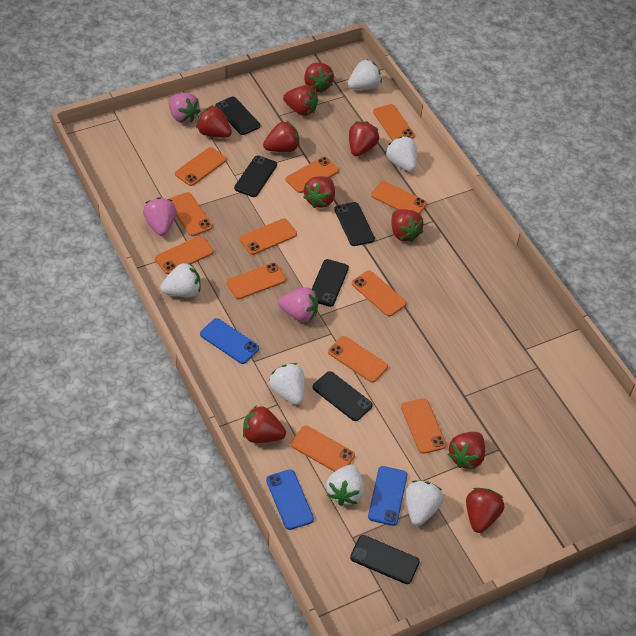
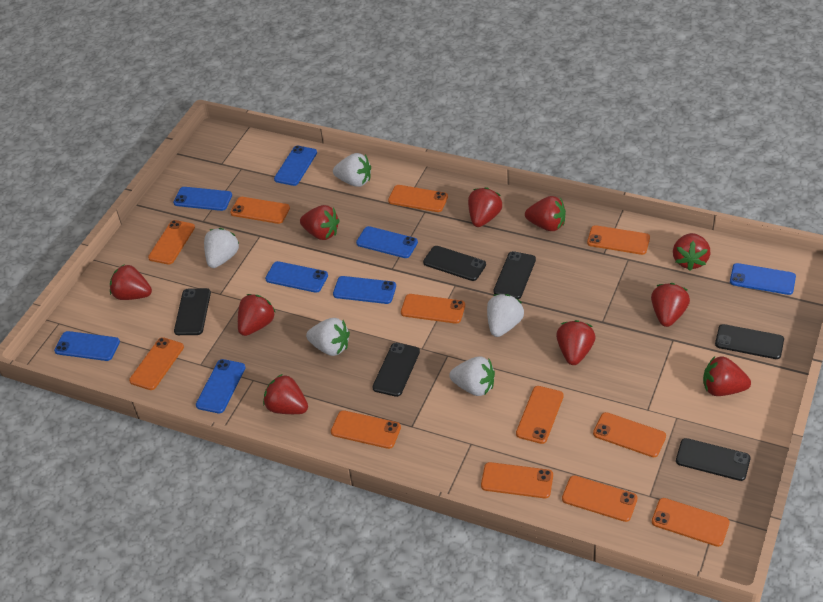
blue phone: [200,318,259,364] [266,469,314,530] [368,466,407,526] = 3 -> [54,331,120,361] [173,187,232,211] [196,359,246,413] [265,261,328,293] [274,145,317,186] [333,276,396,304] [356,226,418,258] [730,263,796,295] = 8
pink strawberry: [143,197,176,236] [168,93,200,123] [278,287,318,322] = 3 -> none = 0
white strawberry: [160,262,200,297] [269,363,305,405] [326,465,364,506] [347,59,382,90] [386,136,417,172] [405,481,443,526] = 6 -> [204,228,240,268] [306,318,350,356] [333,153,371,187] [449,357,495,396] [487,294,524,337] = 5

